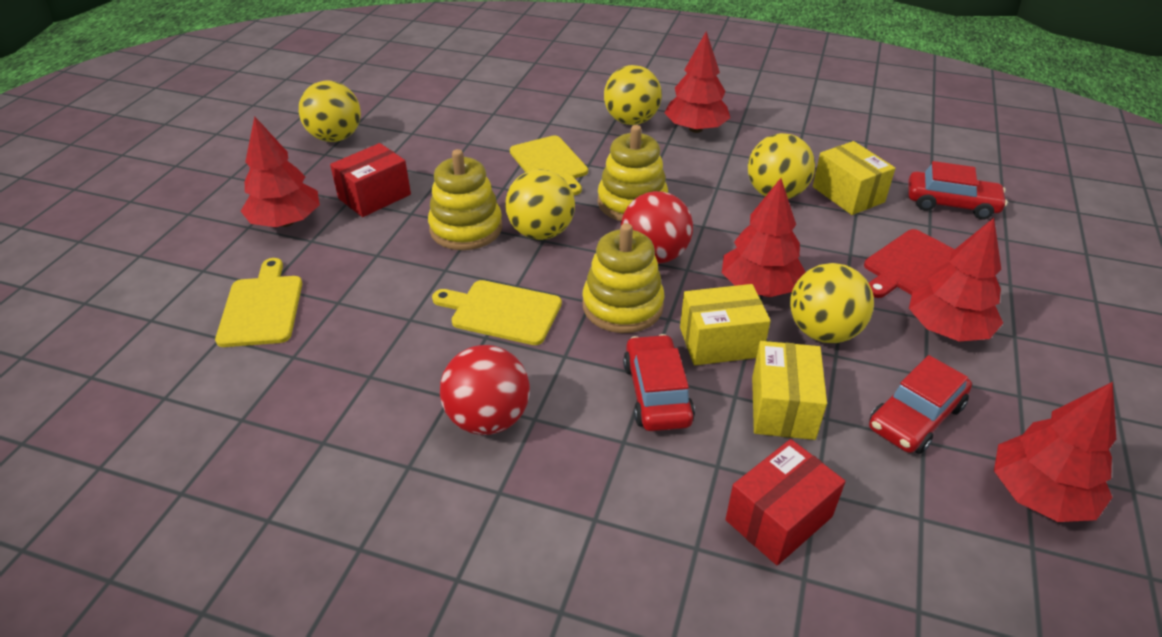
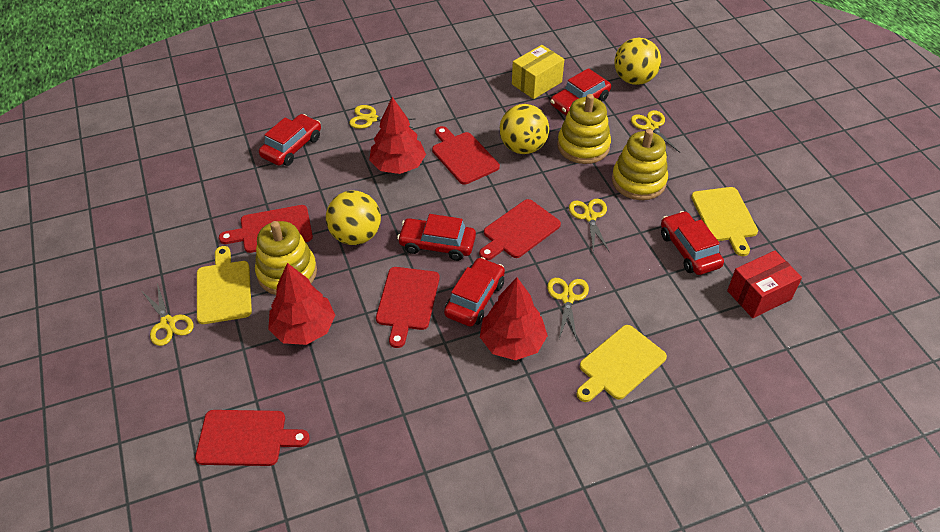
red ball: [440,345,530,435] [621,191,693,264] = 2 -> none = 0
red box: [330,143,411,217] [725,439,845,566] = 2 -> [727,251,802,318] = 1
red car: [623,334,695,431] [869,355,972,454] [908,161,1008,219] = 3 -> [259,114,321,166] [397,214,476,261] [444,257,505,327] [550,68,611,116] [661,211,724,275] = 5
red cutting board: [864,229,955,298] = 1 -> [195,410,310,466] [219,205,313,253] [376,267,440,348] [432,126,500,185] [479,199,561,260] = 5
red tree: [241,116,320,227] [664,31,730,133] [722,178,805,297] [909,218,1003,342] [994,382,1116,522] = 5 -> [268,263,335,345] [369,97,426,174] [480,277,548,360] = 3
yellow ball: [299,80,361,142] [505,169,575,240] [604,65,662,125] [748,133,815,199] [790,263,874,343] = 5 -> [326,190,381,245] [500,104,549,154] [614,38,661,85] = 3
yellow box: [680,284,771,365] [752,341,827,440] [813,141,895,215] = 3 -> [512,45,564,99] = 1
yellow scissors: none = 0 -> [142,283,194,346] [349,105,413,129] [547,278,589,341] [569,199,609,253] [631,110,680,155] = 5

